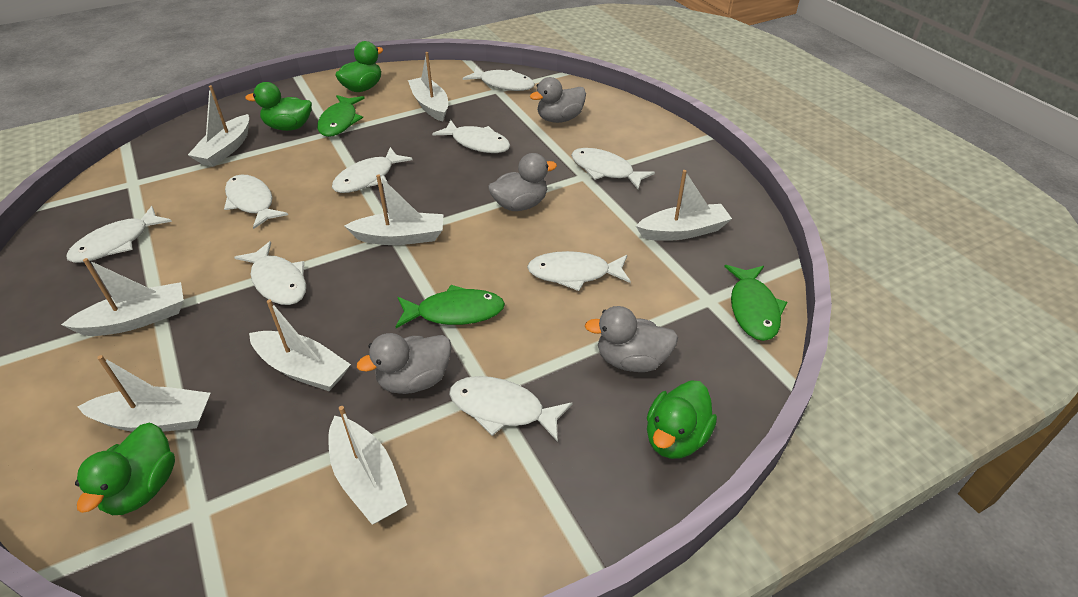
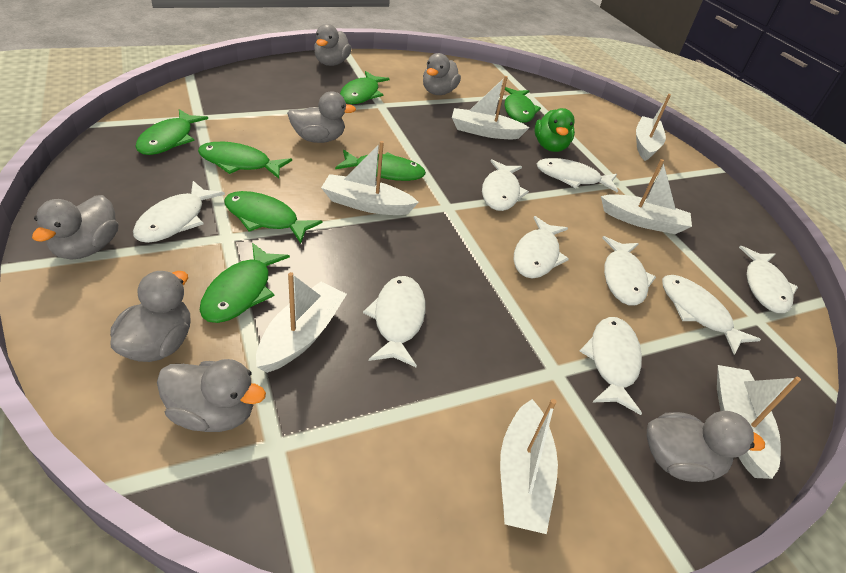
green duck: [75,423,175,515] [245,82,312,131] [335,41,383,92] [647,380,717,459] = 4 -> [535,108,575,152] = 1
green fish: [317,95,365,137] [395,285,505,328] [724,265,787,341] = 3 -> [135,109,208,155] [198,142,292,179] [200,243,290,323] [224,191,323,243] [335,150,426,181] [340,71,390,104] [505,87,541,123] = 7
grey duck: [357,333,452,394] [488,153,557,211] [530,77,586,123] [585,306,678,372] = 4 -> [32,195,118,260] [110,271,190,362] [157,359,266,432] [287,91,356,143] [314,24,352,66] [423,53,461,95] [647,411,765,482] = 7
white boat: [61,258,184,336] [77,355,210,432] [188,85,249,167] [249,299,351,391] [329,406,407,525] [345,174,444,245] [408,52,448,122] [636,170,732,241] = 8 -> [256,272,347,373] [321,141,419,215] [452,76,530,139] [500,399,558,534] [601,159,692,234] [636,94,671,161] [717,365,801,479] = 7

